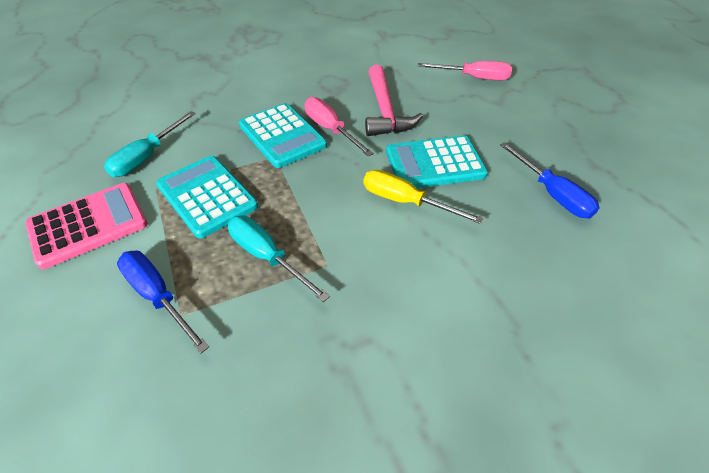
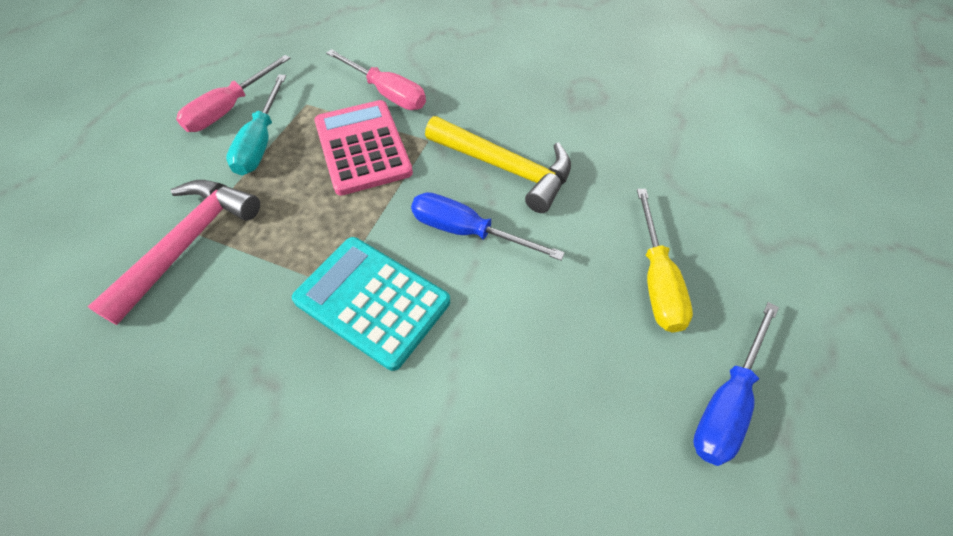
turquoise calculator: [156,156,258,238] [239,103,327,168] [386,135,488,188] = 3 -> [292,237,450,371] = 1
turquoise screwdriver: [104,111,196,177] [228,215,330,302] = 2 -> [226,74,286,175] = 1
yellow hammer: none = 0 -> [425,116,571,213] = 1

